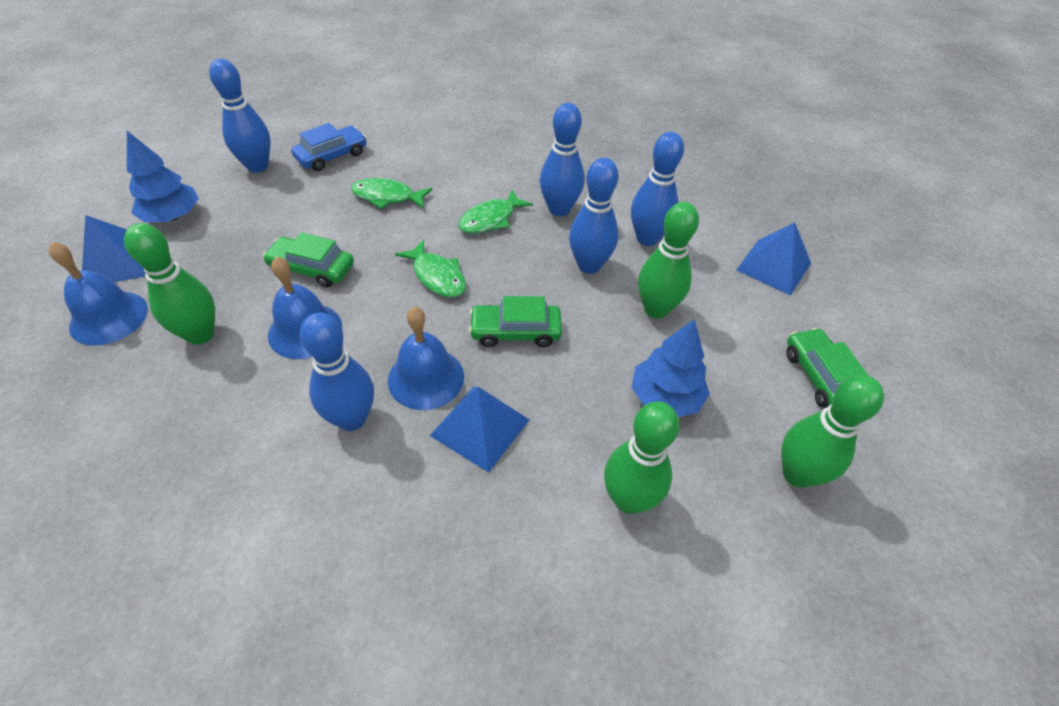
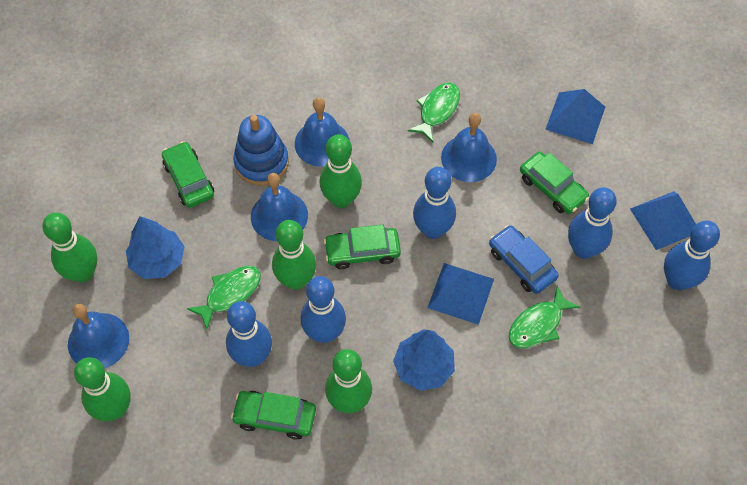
blue bell: [48,242,148,346] [268,256,342,359] [388,307,464,410] = 3 -> [68,304,129,368] [251,173,308,241] [295,97,349,167] [441,113,497,182] = 4
blue stacking toy: none = 0 -> [233,115,289,185] = 1
green bowling pin: [124,223,215,345] [604,402,680,514] [638,202,699,319] [781,375,884,488] = 4 -> [42,212,97,283] [74,357,131,421] [272,220,316,290] [320,134,362,208] [325,349,372,413] = 5
green car: [263,232,354,288] [469,296,562,347] [786,328,868,408] = 3 -> [162,141,214,208] [231,391,316,439] [324,224,401,269] [520,152,589,214] = 4

